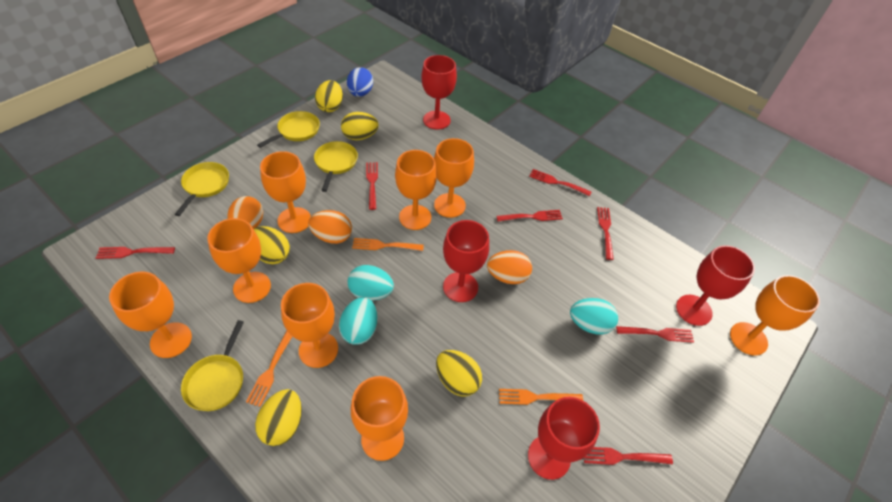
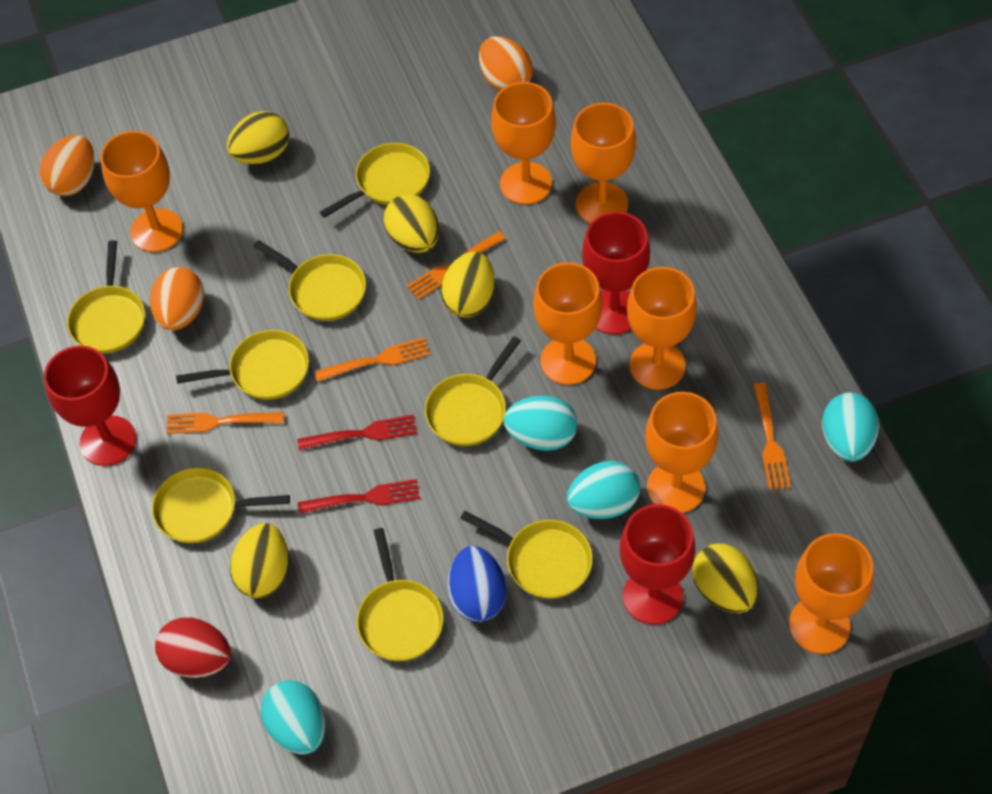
orange fork: [246,331,293,407] [352,238,424,251] [499,389,583,405] = 3 -> [166,412,284,434] [315,337,430,382] [407,231,506,300] [753,383,791,490] = 4
orange goblet: [109,272,192,358] [207,218,271,303] [260,151,311,233] [281,283,338,368] [351,376,408,461] [395,150,437,230] [434,138,474,218] [730,275,820,356] = 8 -> [100,131,183,252] [491,82,556,205] [533,262,603,385] [571,103,636,223] [627,267,697,390] [645,392,718,513] [789,533,873,654] = 7
red egg: none = 0 -> [155,617,231,678] = 1
red fork: [96,247,175,259] [366,162,378,210] [496,210,563,221] [529,169,591,196] [584,447,673,465] [597,207,614,260] [616,326,694,343] = 7 -> [297,415,417,450] [298,479,420,514] = 2
red goblet: [422,55,457,130] [443,220,489,302] [528,397,600,480] [676,245,755,326] = 4 -> [44,345,136,466] [582,212,650,335] [620,504,695,625] = 3
turquoise egg: [339,297,378,345] [348,265,394,301] [570,298,618,335] = 3 -> [261,680,326,755] [504,395,577,451] [567,461,640,519] [822,392,879,461] = 4
yellow pan: [175,162,229,216] [181,320,244,411] [257,111,320,148] [314,141,358,192] = 4 -> [67,240,145,354] [152,467,290,544] [176,330,309,400] [254,240,366,321] [320,143,430,218] [357,528,444,661] [425,336,521,446] [460,511,593,599] = 8

